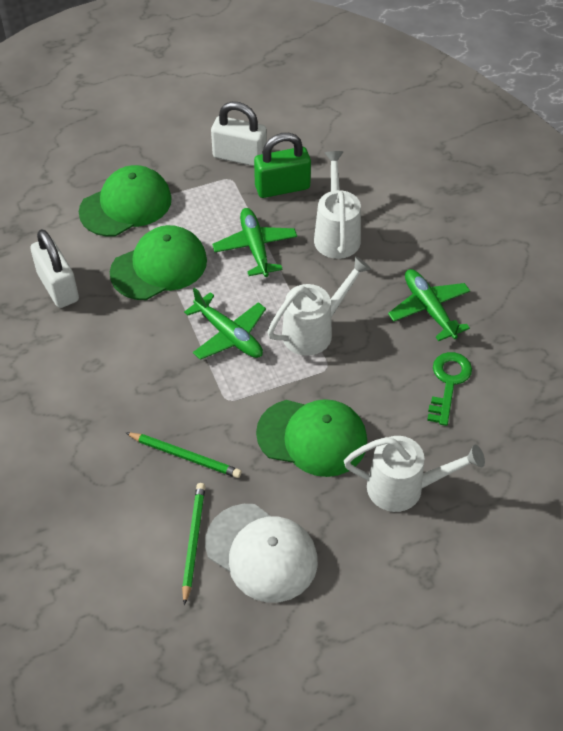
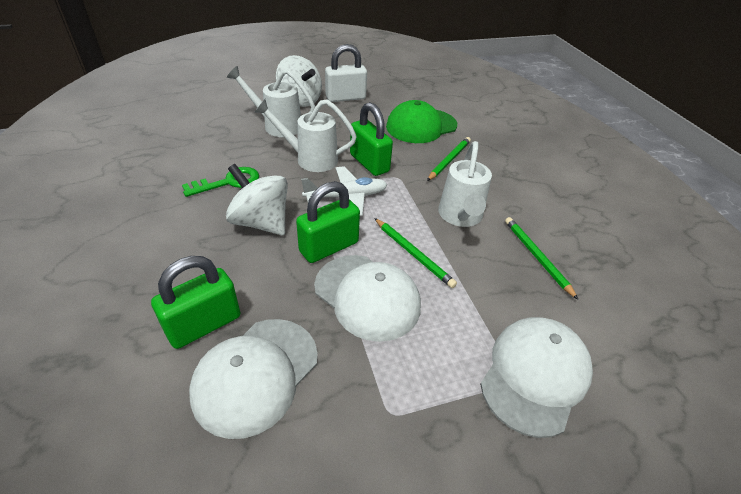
green cap: [79,165,172,237] [110,225,207,300] [256,399,367,477] = 3 -> [386,100,457,143] = 1
green padlock: [254,133,311,198] = 1 -> [151,256,240,349] [296,181,360,263] [350,102,393,176] = 3
green pencil: [125,432,241,478] [182,483,205,605] = 2 -> [374,218,457,288] [427,137,471,181] [505,217,578,300] = 3
green plane: [184,287,266,360] [212,208,297,277] [388,269,470,341] = 3 -> none = 0
white cap: [205,504,318,603] = 1 -> [189,319,318,439] [314,255,421,342] [480,317,593,438] = 3
white padlock: [30,229,79,308] [211,102,267,166] = 2 -> [325,44,367,102] = 1
white plane: none = 0 -> [301,166,388,216] = 1
white spinning top: none = 0 -> [226,164,288,235] [276,55,322,107] = 2

